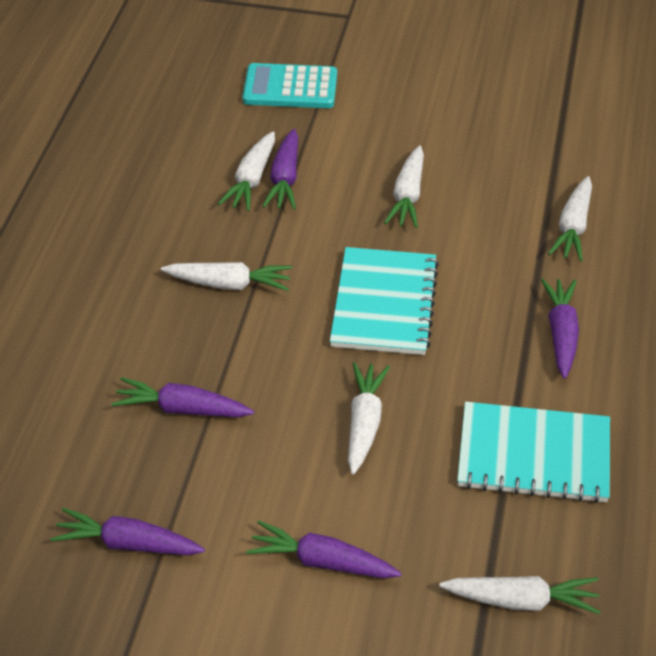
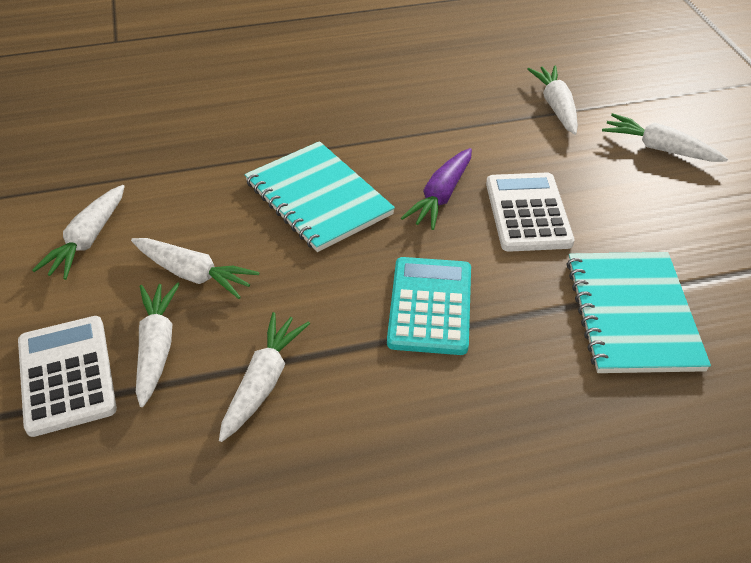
purple carrot: [50,508,205,555] [111,377,254,417] [246,520,402,578] [262,129,298,209] [541,278,579,379] = 5 -> [401,148,472,230] = 1
white calculator: none = 0 -> [18,316,117,437] [486,172,575,252] = 2

